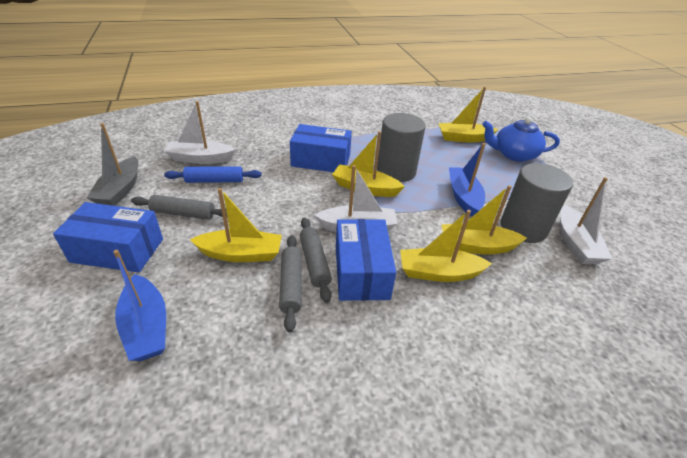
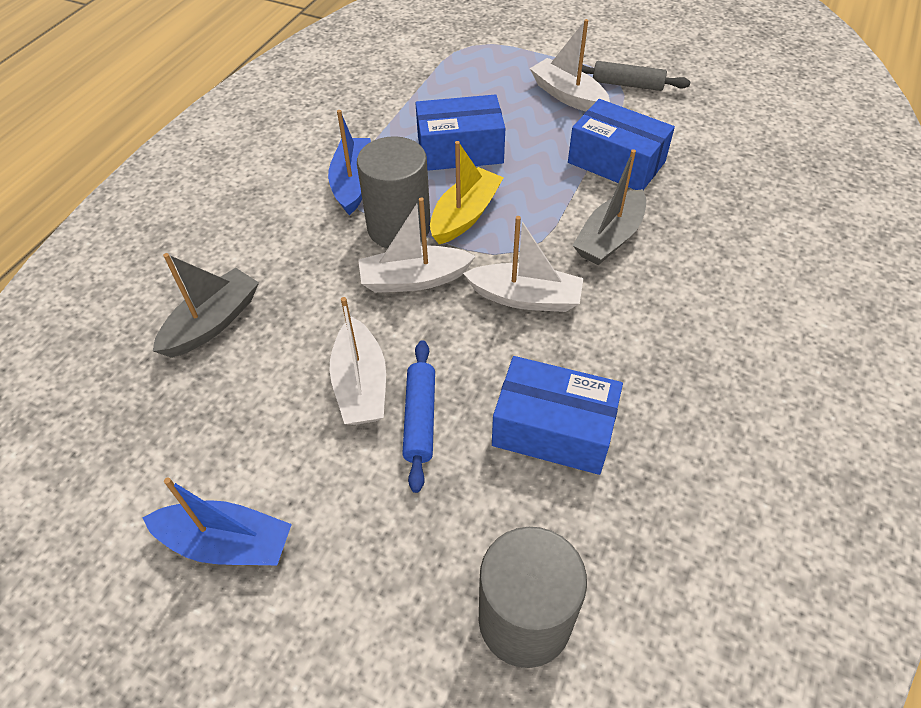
blue teapot: [482,117,560,162] = 1 -> none = 0
grey boat: [87,123,139,206] = 1 -> [153,253,259,357] [573,149,646,265] = 2
grey rolling pin: [131,195,228,220] [279,235,301,332] [300,218,332,303] = 3 -> [578,61,691,91] = 1
white boat: [164,101,236,164] [315,165,397,232] [560,177,612,264] = 3 -> [330,297,386,425] [358,197,476,293] [463,216,584,312] [530,19,610,111] = 4
yellow boat: [190,188,282,262] [332,131,405,197] [400,210,492,282] [439,87,499,142] [441,185,527,255] = 5 -> [430,141,504,244] = 1

